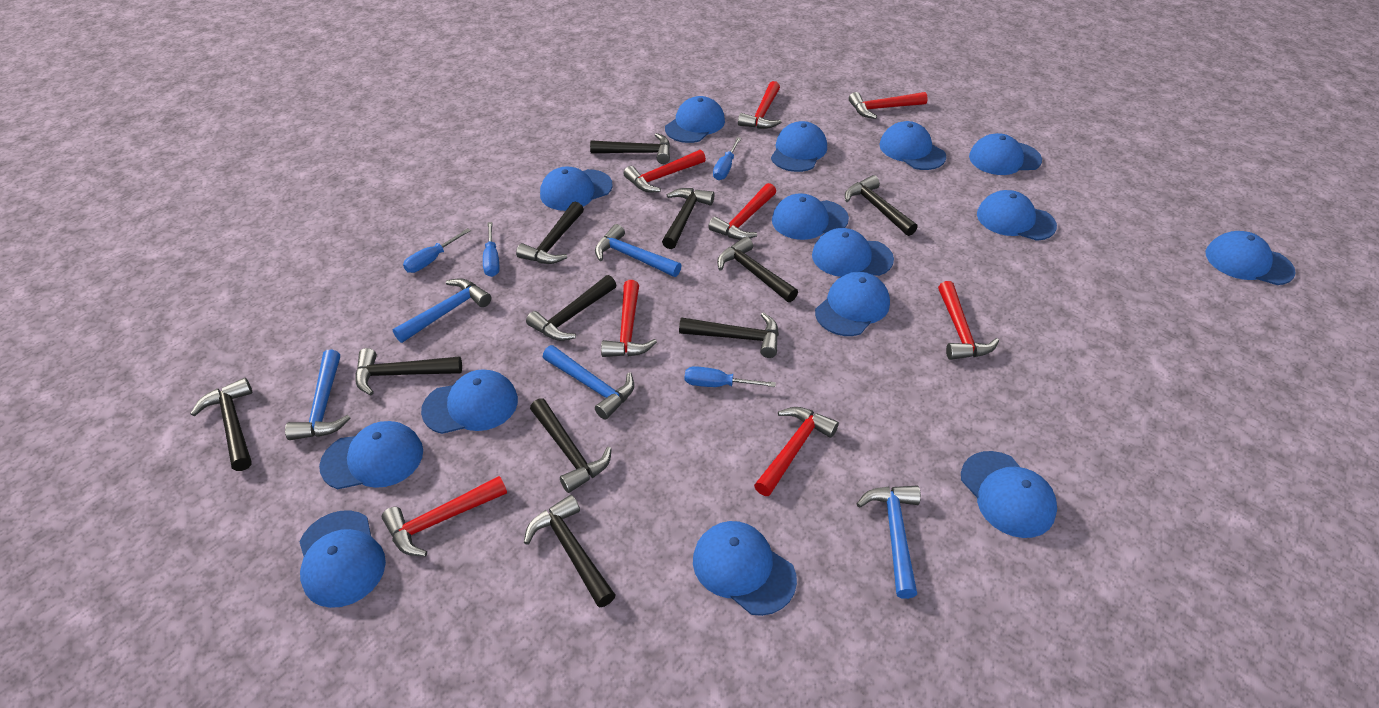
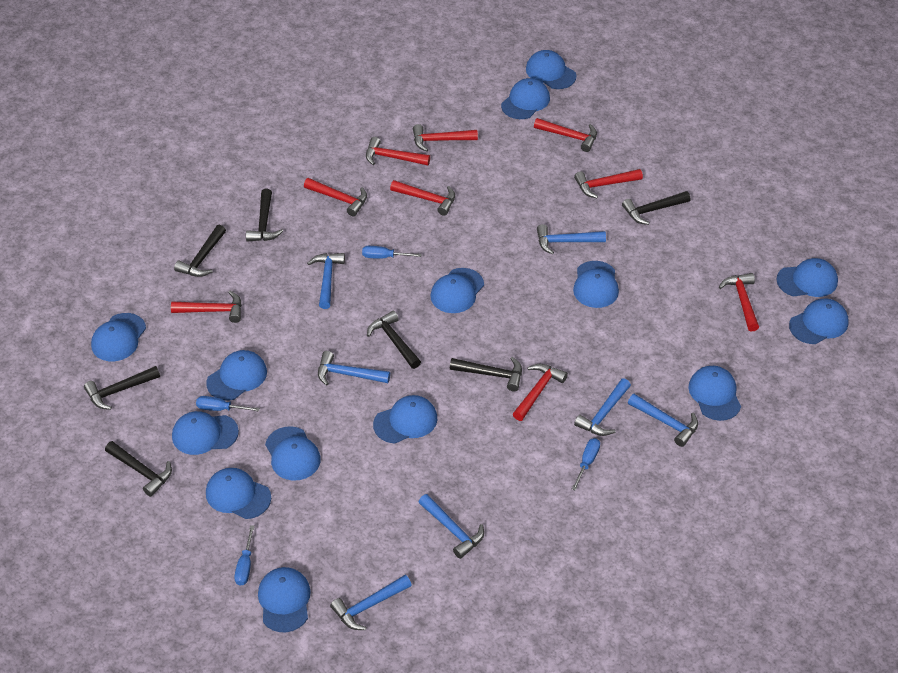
black hammer: [191,378,252,471] [355,348,462,395] [516,202,584,264] [524,495,616,608] [526,275,616,341] [530,398,612,493] [590,133,670,164] [662,188,715,249] [679,312,779,358] [717,237,798,302] [845,175,918,236] = 11 -> [84,366,160,410] [105,441,172,497] [174,225,226,277] [246,189,283,242] [367,311,421,369] [450,357,522,391] [622,191,690,225] = 7
blue cap: [299,510,386,608] [319,421,423,489] [421,369,518,434] [540,166,613,211] [665,96,725,143] [693,521,797,616] [771,121,827,172] [772,193,849,240] [812,228,894,277] [815,272,890,336] [879,121,946,170] [961,451,1057,538] [969,133,1042,175] [977,190,1057,241] [1205,231,1296,285] = 15 -> [91,313,146,361] [172,411,239,455] [206,350,267,401] [206,468,271,519] [258,567,311,632] [265,426,321,481] [373,395,437,443] [430,268,484,313] [501,78,550,119] [526,50,577,89] [573,261,619,308] [688,366,741,421] [776,258,838,297] [789,298,849,344] = 14
blue hammer: [285,349,351,440] [393,278,491,343] [543,345,634,420] [595,224,681,277] [857,486,921,599] = 5 -> [307,253,345,309] [318,351,390,386] [330,575,412,630] [418,494,484,559] [537,224,606,255] [574,378,631,436] [628,394,698,447] = 7
red hammer: [382,476,507,556] [601,280,657,357] [623,150,706,192] [708,183,776,240] [738,81,781,129] [754,407,839,496] [849,92,928,119] [938,281,999,360] = 8 -> [171,291,242,323] [304,178,367,216] [366,137,430,165] [390,180,455,216] [413,124,478,152] [513,364,568,421] [534,118,597,152] [574,169,643,198] [719,273,759,331] = 9

